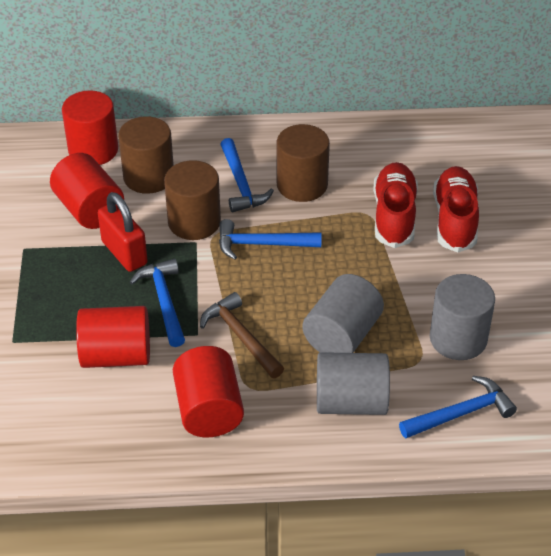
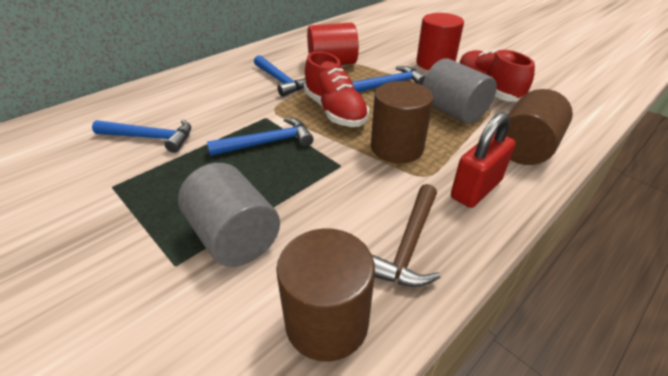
grey cylinder: [302,274,384,353] [317,352,390,415] [430,274,495,360] = 3 -> [178,163,280,267] [422,58,497,124] = 2
red cylinder: [50,153,124,229] [62,90,118,165] [76,306,150,368] [173,346,244,437] = 4 -> [307,22,359,65] [416,13,464,70] = 2

